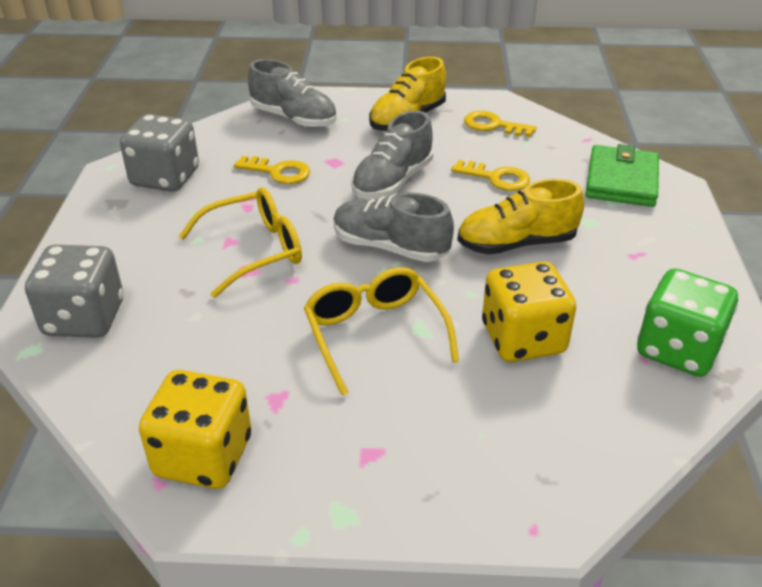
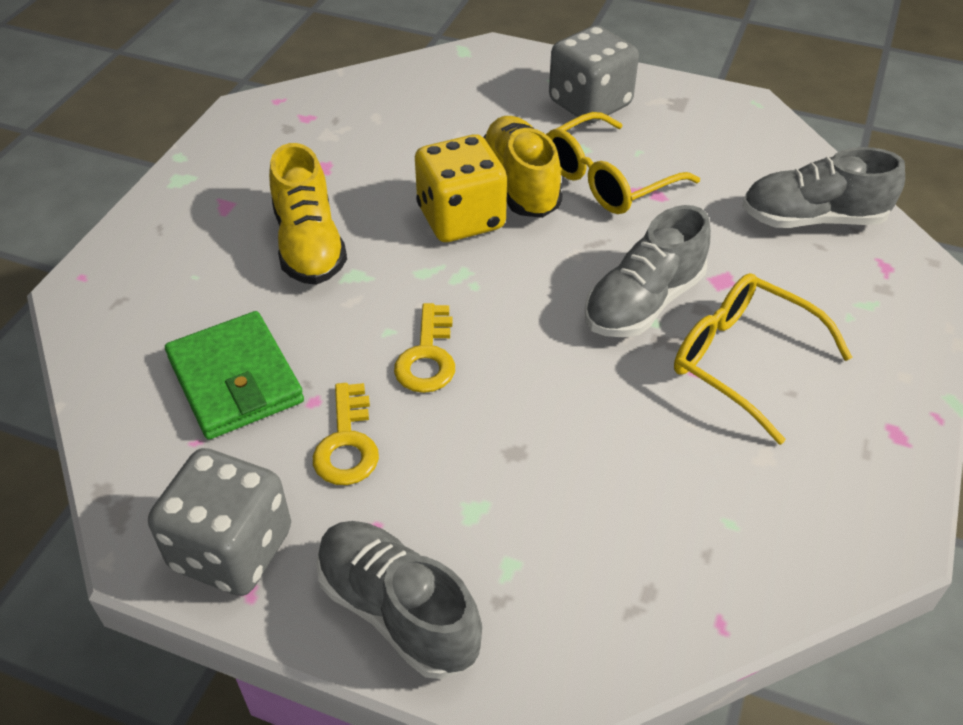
green dice: [637,268,738,377] = 1 -> none = 0
yellow dice: [139,370,251,489] [482,261,576,362] = 2 -> [415,134,507,242] = 1
yellow key: [234,156,310,184] [451,160,530,191] [464,111,536,137] = 3 -> [313,383,379,485] [394,303,455,393] = 2

